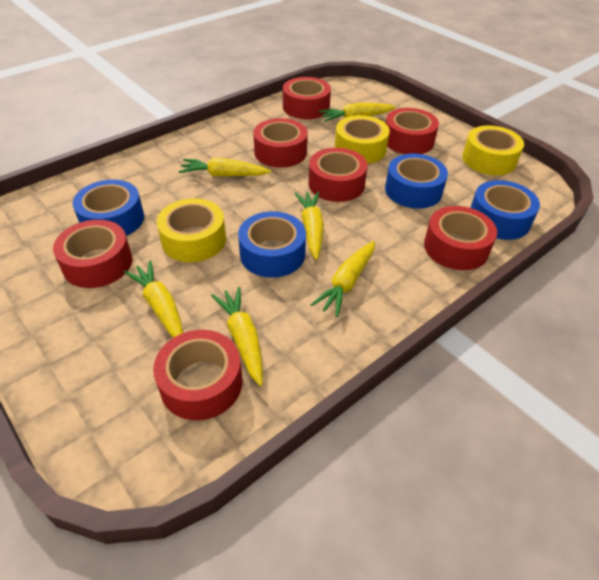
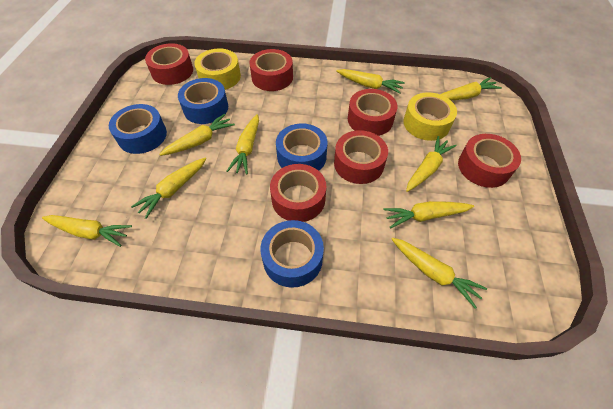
red tape: [53,220,132,288] [153,330,242,421] [253,118,308,168] [283,77,331,119] [308,148,368,202] [386,108,439,154] [424,206,497,270] = 7 -> [145,43,193,85] [249,49,293,91] [270,164,326,222] [334,130,388,184] [348,89,397,136] [458,134,521,188] = 6
yellow carrot: [124,260,183,338] [178,158,271,176] [211,287,263,386] [295,192,324,260] [310,241,375,317] [319,103,396,122] = 6 -> [42,215,132,247] [131,158,206,219] [159,114,235,156] [227,114,259,174] [336,69,405,94] [383,201,474,229] [392,238,487,309] [406,136,457,192] [440,77,502,100] = 9
yellow tape: [157,198,226,262] [334,115,390,164] [462,125,524,175] = 3 -> [194,49,241,90] [403,92,457,141] = 2

